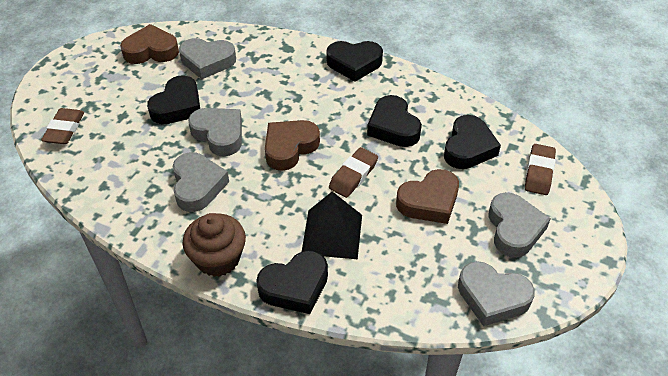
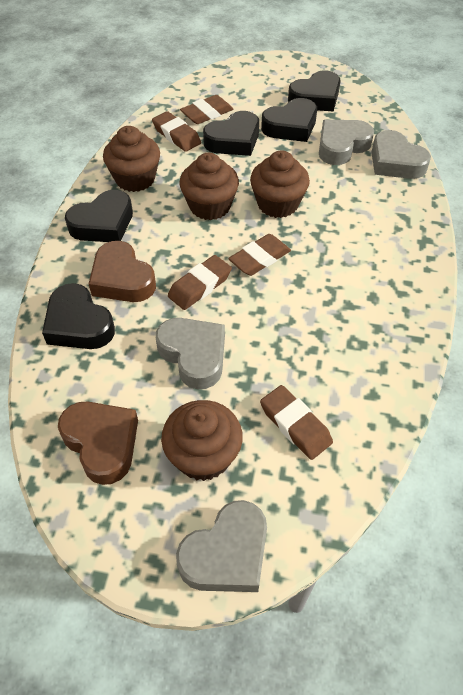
black pyramid: [302,191,362,259] = 1 -> none = 0
brown cupcake: [182,213,246,277] = 1 -> [103,126,160,192] [161,400,243,481] [179,153,239,220] [250,150,310,218] = 4
brown eraser: [41,108,84,144] [329,147,378,198] [525,144,556,195] = 3 -> [152,111,201,152] [168,255,232,310] [180,95,233,124] [228,234,291,276] [260,385,333,460] = 5
brown heart: [120,24,179,64] [265,120,320,171] [396,169,459,224] = 3 -> [58,401,138,485] [89,241,156,302] = 2
grey heart: [173,152,229,212] [179,38,236,79] [188,108,242,156] [458,261,535,326] [488,192,551,258] = 5 -> [156,318,225,389] [176,500,267,592] [319,120,374,165] [371,130,431,179] = 4

